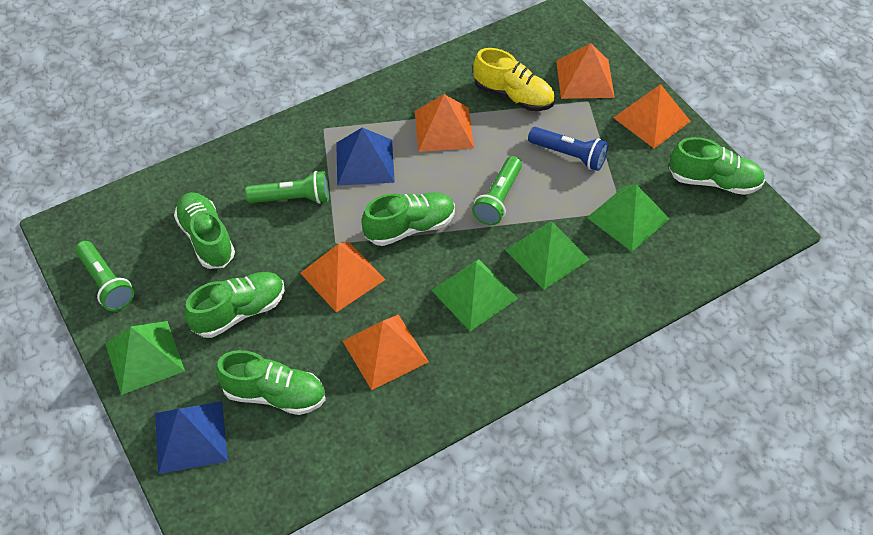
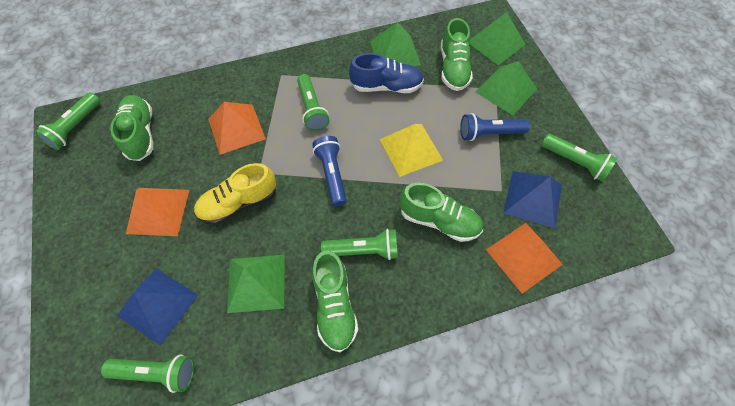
blue flashlight: [528,127,608,171] = 1 -> [312,136,347,206] [460,113,530,141] = 2
blue shoe: none = 0 -> [349,53,424,93] = 1
green flashlight: [75,241,134,311] [245,171,329,204] [472,156,522,225] = 3 -> [34,92,100,150] [101,355,195,393] [297,74,330,131] [321,229,398,260] [542,134,618,182] = 5
green shoe: [174,192,235,269] [184,272,285,338] [216,350,326,415] [361,192,455,246] [669,137,765,195] = 5 -> [110,95,153,161] [312,251,358,352] [399,183,483,242] [441,18,473,91] = 4
orange pyramid: [300,242,385,313] [343,315,429,390] [415,94,474,152] [556,43,615,99] [613,84,691,148] = 5 -> [126,188,189,236] [208,102,266,155] [486,223,563,294] = 3
yellow pyramid: none = 0 -> [380,124,443,177] = 1

